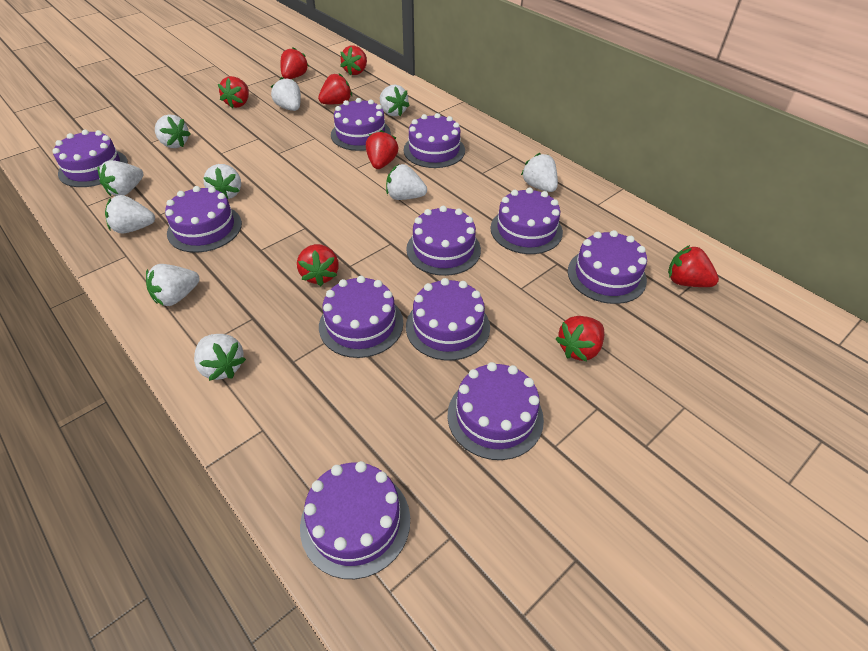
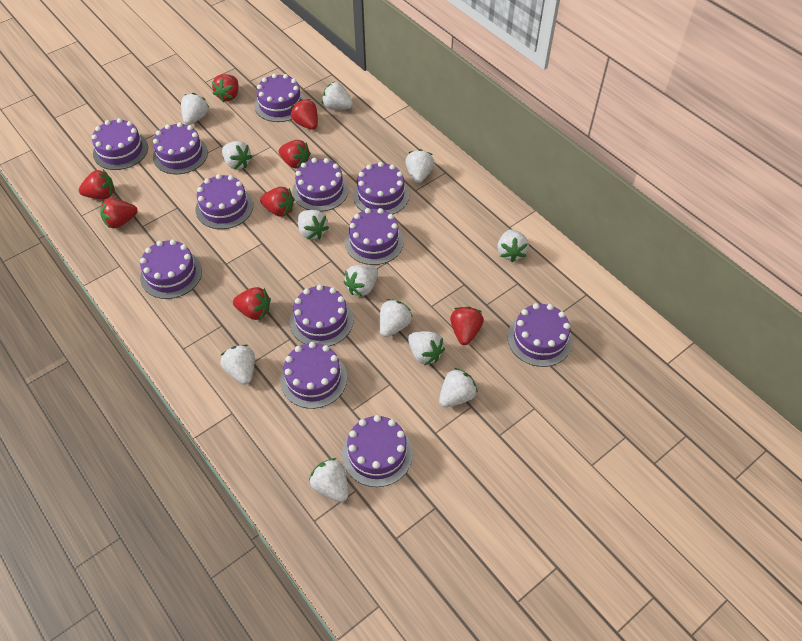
purple cake: [52,130,128,187] [165,186,242,253] [300,461,410,579] [319,276,403,358] [331,98,391,151] [404,113,465,168] [406,206,481,276] [406,278,490,360] [447,362,544,460] [490,187,563,254] [568,230,647,304] = 11 -> [92,118,148,170] [140,239,202,299] [153,122,208,174] [196,174,253,229] [254,74,306,122] [280,342,347,409] [290,285,354,346] [292,158,349,212] [342,415,413,487] [345,208,404,265] [353,162,409,214] [507,303,572,367] = 12
white strawberry: [97,160,144,196] [105,195,155,234] [146,264,200,306] [155,114,191,148] [194,334,246,381] [203,164,241,199] [271,77,301,111] [380,84,410,116] [386,164,427,200] [521,153,558,192] = 10 -> [181,93,209,125] [221,345,255,385] [222,141,253,170] [298,210,329,239] [309,458,348,502] [322,82,353,110] [343,265,378,297] [379,299,413,337] [405,149,434,183] [408,331,445,366] [439,368,478,407] [497,229,529,262] = 12

